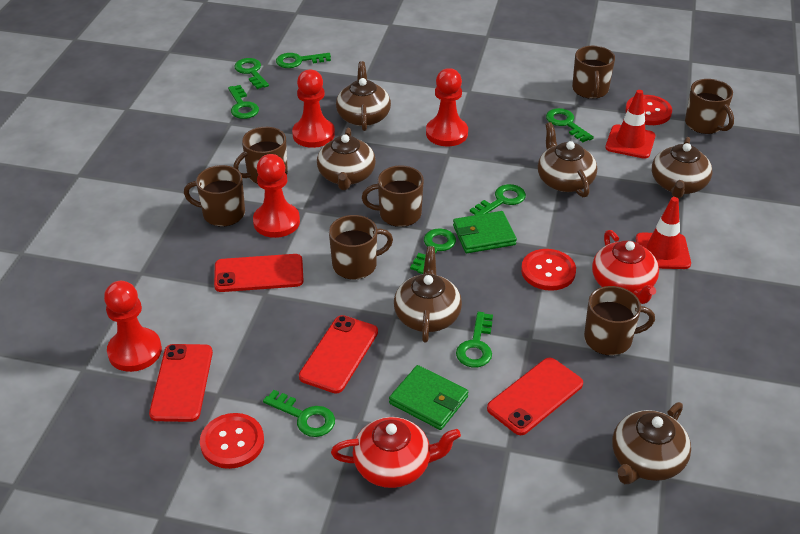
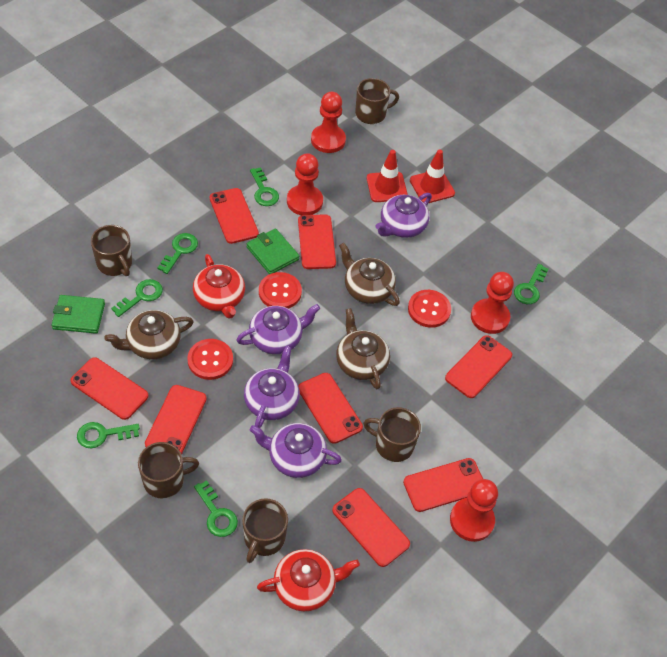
brown mug: [184,165,245,226] [234,127,288,184] [329,215,393,280] [362,165,424,227] [572,46,615,99] [584,286,655,355] [685,79,734,134] = 7 -> [91,225,132,276] [138,442,199,499] [242,498,288,563] [355,78,399,124] [364,407,421,462] = 5
brown teapot: [317,128,376,190] [336,61,391,131] [394,246,462,343] [538,122,597,197] [612,402,691,484] [652,137,712,199] = 6 -> [105,310,194,359] [336,308,390,389] [339,243,400,306] = 3
green key: [228,85,259,119] [234,58,269,89] [263,390,335,437] [276,53,331,68] [410,228,456,274] [456,312,493,367] [470,184,526,215] [546,108,594,142] = 8 -> [77,422,140,448] [111,279,163,317] [158,233,198,274] [194,480,238,537] [250,167,279,206] [514,264,549,304] = 6
purple teapot: none = 0 -> [237,304,320,354] [244,346,300,428] [249,423,342,478] [375,193,432,238] = 4
red phone: [149,344,213,422] [214,254,304,292] [299,315,378,393] [487,357,583,435] = 4 -> [70,357,149,420] [145,385,207,454] [210,188,259,244] [298,215,336,269] [298,373,363,444] [332,488,410,567] [403,458,483,512] [445,335,512,398] = 8

